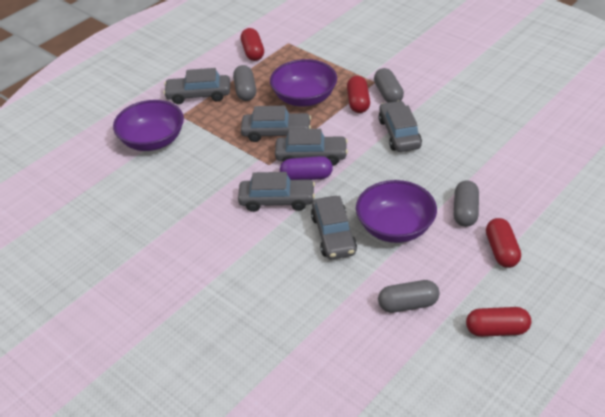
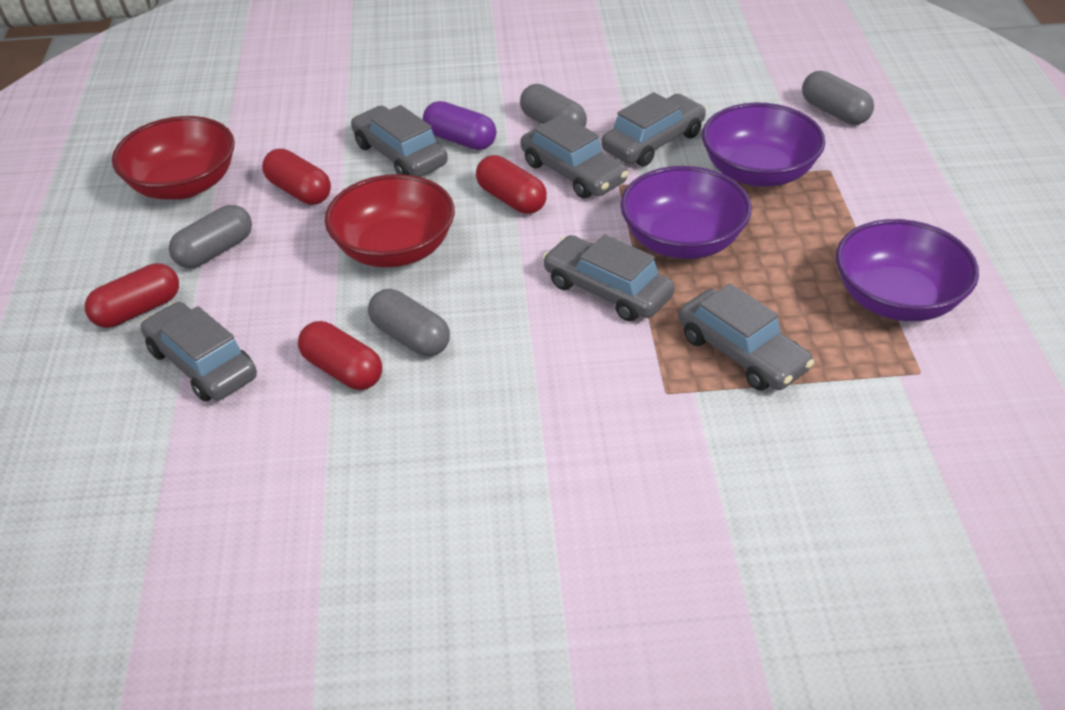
red bowl: none = 0 -> [112,116,235,200] [325,174,455,268] = 2

